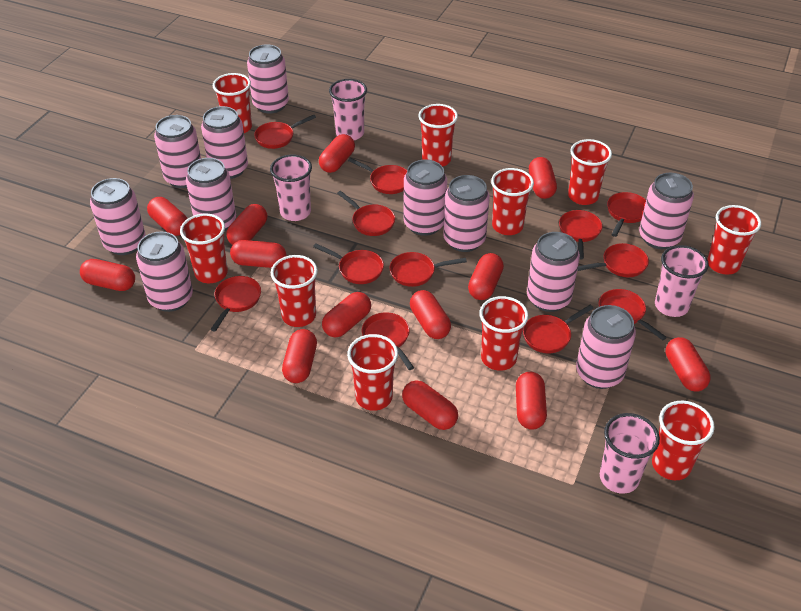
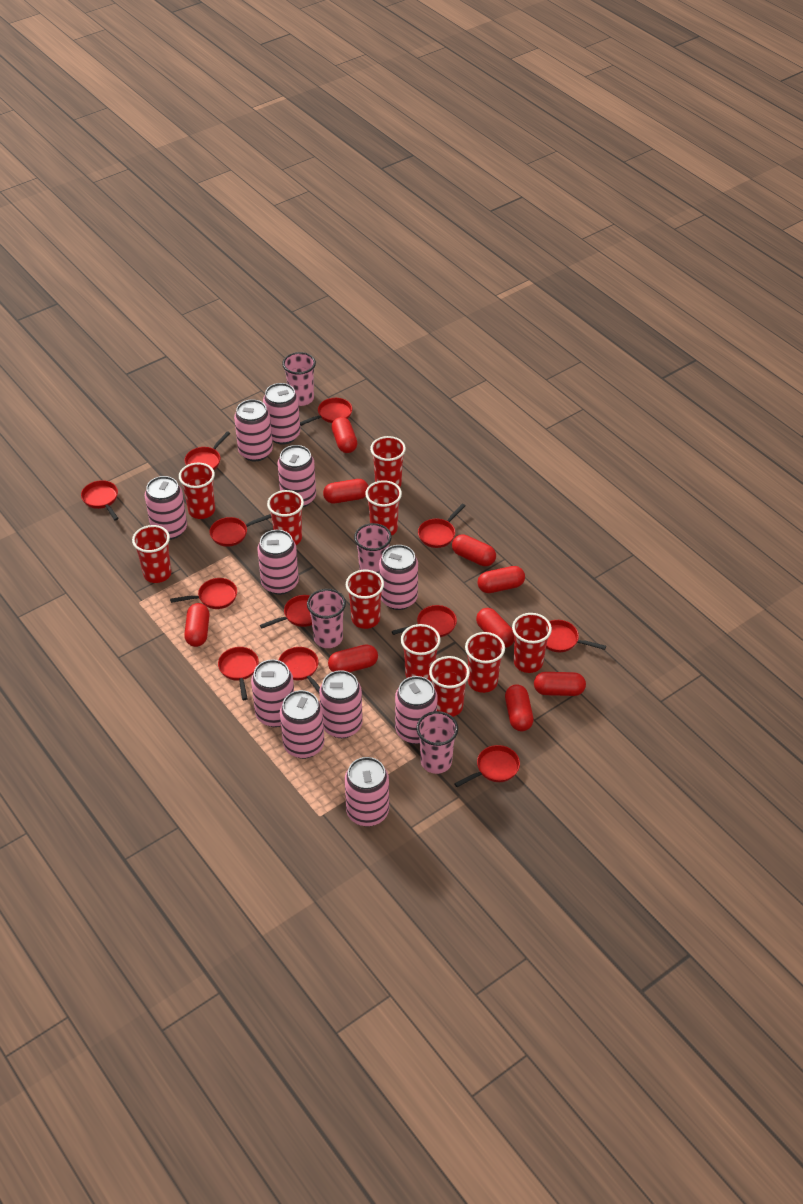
red capsule: [80,259,135,291] [147,197,188,236] [226,204,267,245] [230,240,286,268] [282,329,317,383] [319,134,355,173] [322,292,371,338] [402,380,458,430] [410,290,451,339] [468,253,504,300] [516,372,547,430] [529,157,557,199] [666,337,711,392] = 13 -> [184,603,210,647] [323,479,368,503] [328,644,378,672] [331,417,357,453] [452,534,496,566] [476,608,514,648] [477,566,525,593] [505,684,534,731] [534,672,586,696] = 9

